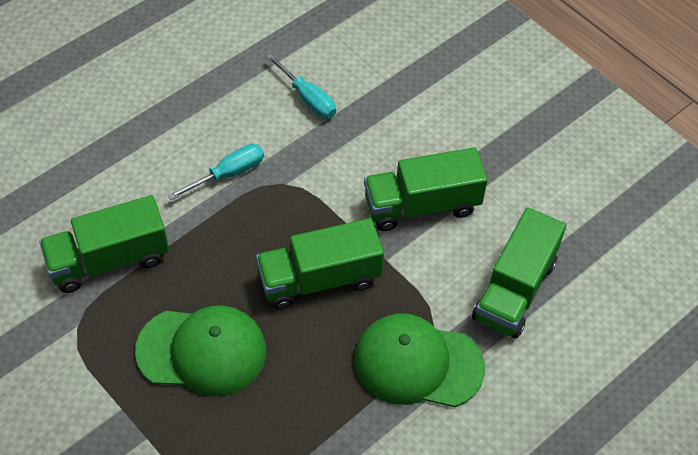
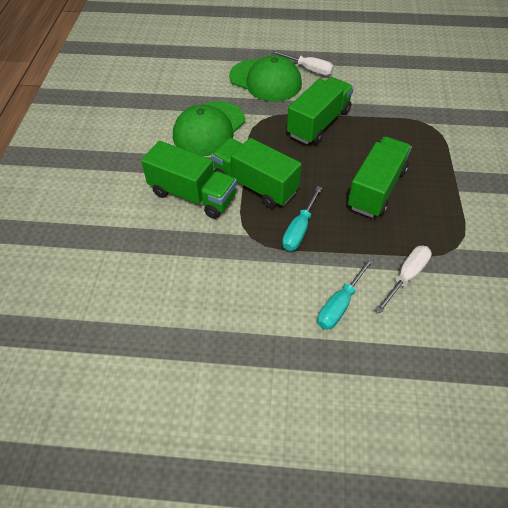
white screwdriver: none = 0 -> [272,50,334,75] [375,246,432,314] = 2

